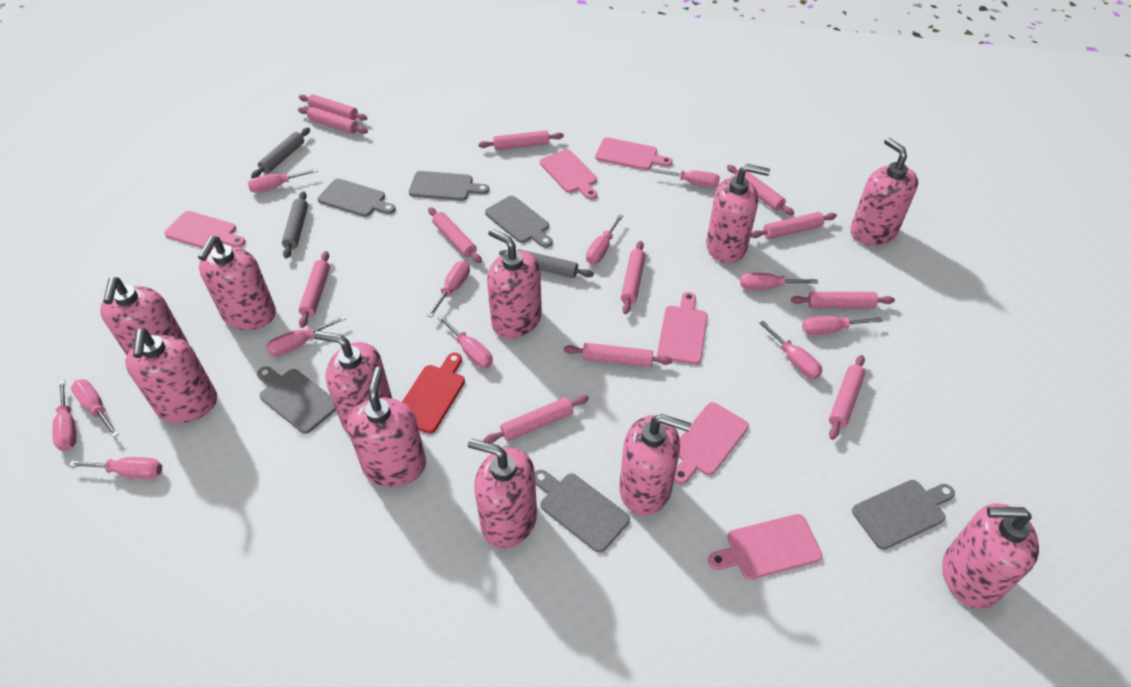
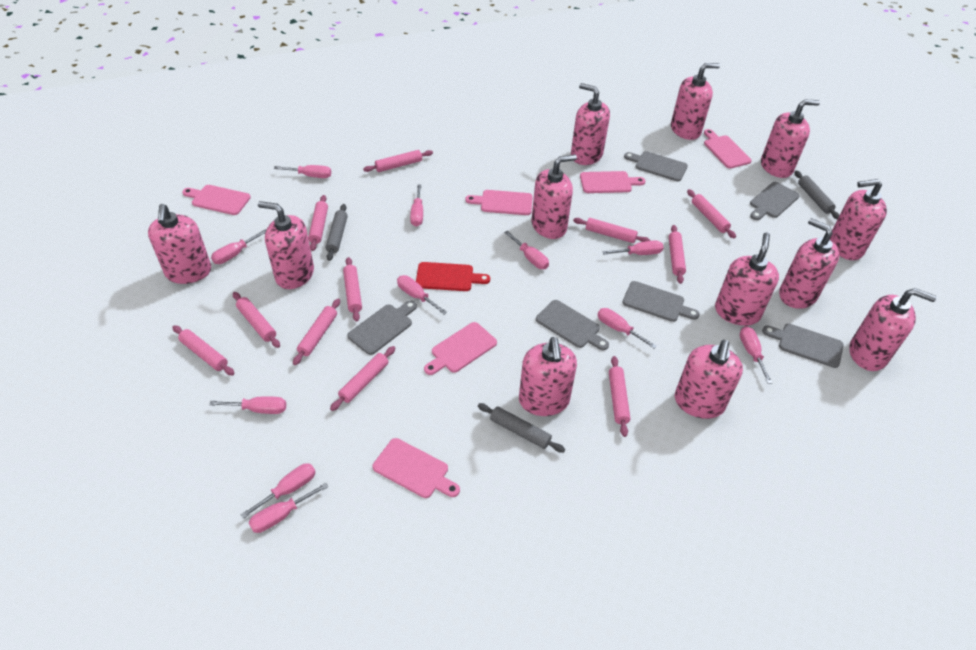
pink rolling pin: [298,94,367,121] [298,107,368,134] [298,251,330,328] [428,207,482,263] [478,130,564,150] [483,395,589,443] [564,343,672,367] [621,241,646,314] [727,165,794,216] [750,212,837,239] [791,292,895,308] [829,355,865,440] = 12 -> [172,325,235,375] [233,292,280,348] [293,299,340,365] [308,195,328,251] [330,346,395,411] [343,257,362,322] [363,150,433,172] [573,218,650,243] [609,356,631,437] [669,225,686,284] [687,189,736,239] = 11
pink screwdriver: [52,380,77,451] [69,457,162,479] [71,379,119,437] [248,168,318,193] [266,315,346,357] [427,261,470,317] [438,315,493,368] [586,214,623,264] [651,169,720,188] [740,273,818,290] [759,321,822,379] [802,316,883,335] = 12 -> [209,396,286,414] [211,229,267,264] [240,463,316,519] [248,483,328,533] [274,165,331,178] [397,275,447,314] [410,184,423,227] [504,231,549,269] [597,308,657,349] [602,240,664,255] [740,326,772,384] = 11
pink soap dispenser: [100,277,189,355] [125,329,217,423] [198,236,276,330] [314,331,392,434] [347,367,426,487] [468,439,537,549] [487,228,542,338] [619,414,691,515] [706,164,770,263] [850,138,918,245] [942,503,1039,609] = 11 -> [148,204,211,284] [258,201,314,289] [519,337,577,416] [532,154,577,239] [571,83,610,165] [671,63,720,140] [675,340,743,419] [715,232,779,326] [761,100,820,178] [779,218,839,309] [830,179,887,260] [849,288,937,371] = 12

